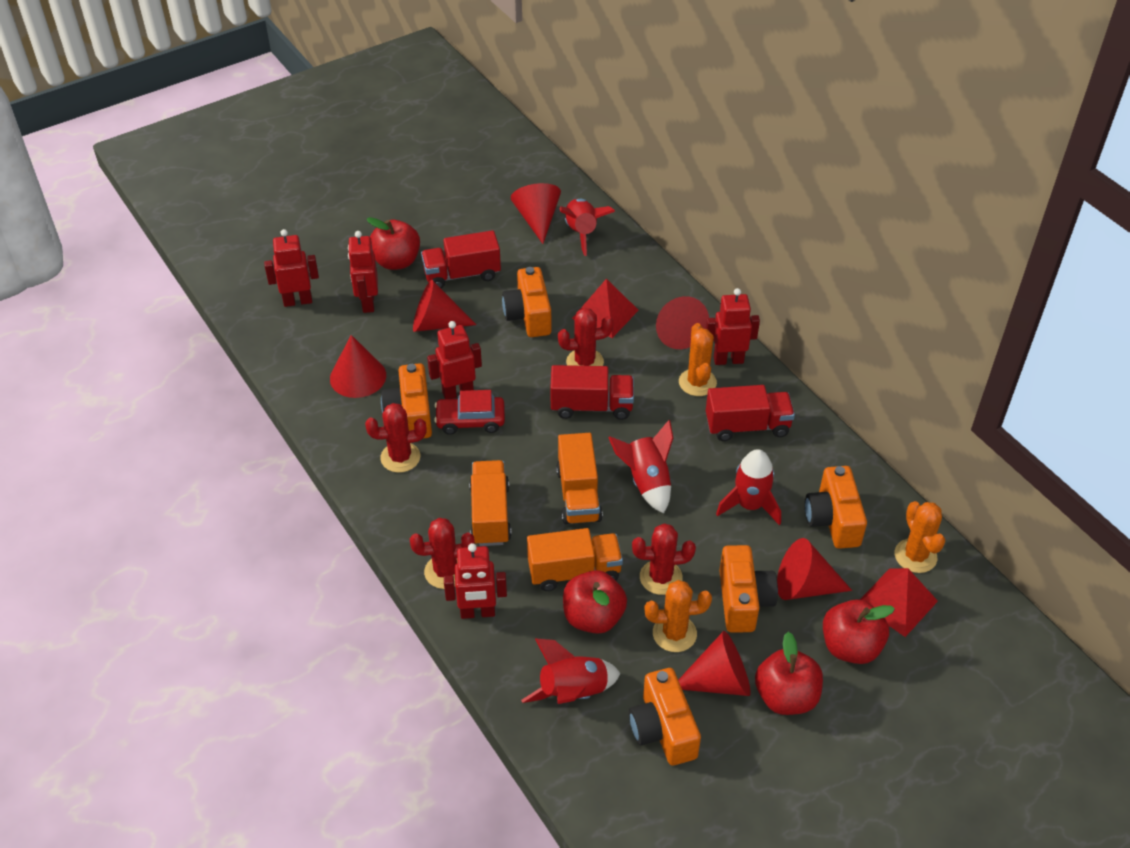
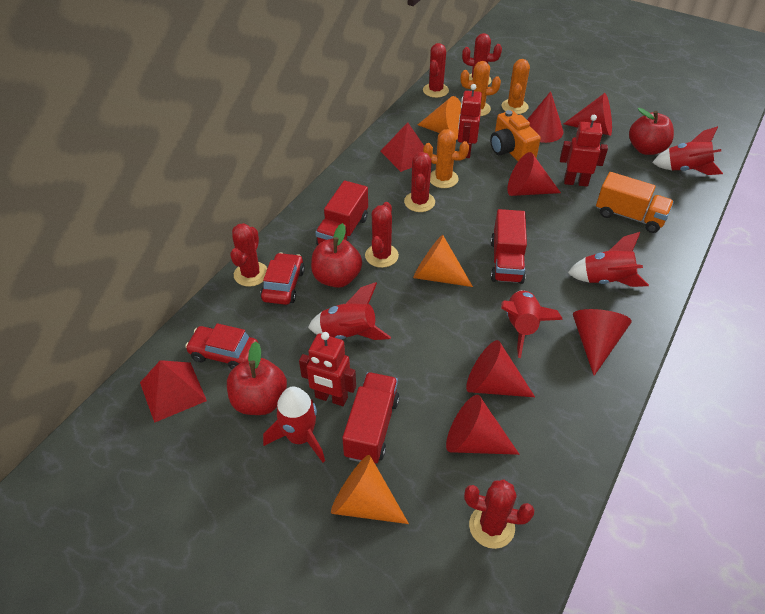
orange camera: [381,363,432,439] [502,267,552,337] [629,668,701,765] [719,545,778,633] [805,466,867,549] = 5 -> [490,110,541,161] = 1
orange cone: none = 0 -> [331,455,409,524] [413,235,473,287] [418,96,461,140] = 3
orange truck: [469,460,511,546] [527,528,623,591] [556,433,603,525] = 3 -> [596,172,674,233] = 1
red apple: [367,217,420,270] [563,570,627,634] [755,632,823,715] [823,599,895,664] = 4 -> [227,342,287,415] [311,223,362,288] [629,108,674,155] = 3
red cactus: [365,403,427,473] [410,518,475,589] [558,308,613,366] [632,523,696,595] = 4 -> [230,223,267,287] [365,202,399,268] [404,152,435,212] [423,43,449,98] [462,33,502,85] [464,480,534,549] = 6
red car: [434,390,505,435] = 1 -> [185,323,258,370] [260,253,305,305] = 2
red robot: [264,229,319,307] [348,231,378,313] [427,321,482,399] [444,543,507,619] [706,288,760,365] = 5 -> [299,332,356,406] [458,84,482,158] [560,115,608,186] = 3
red rocket: [521,639,620,704] [559,199,615,256] [608,420,673,513] [716,449,781,525] = 4 -> [263,387,325,462] [308,282,391,340] [501,290,563,358] [568,232,649,287] [652,126,723,175] = 5

